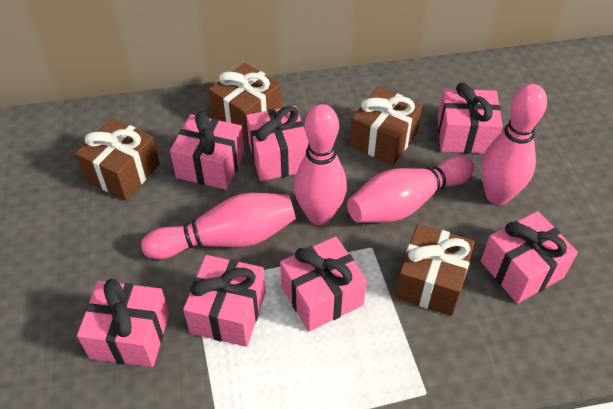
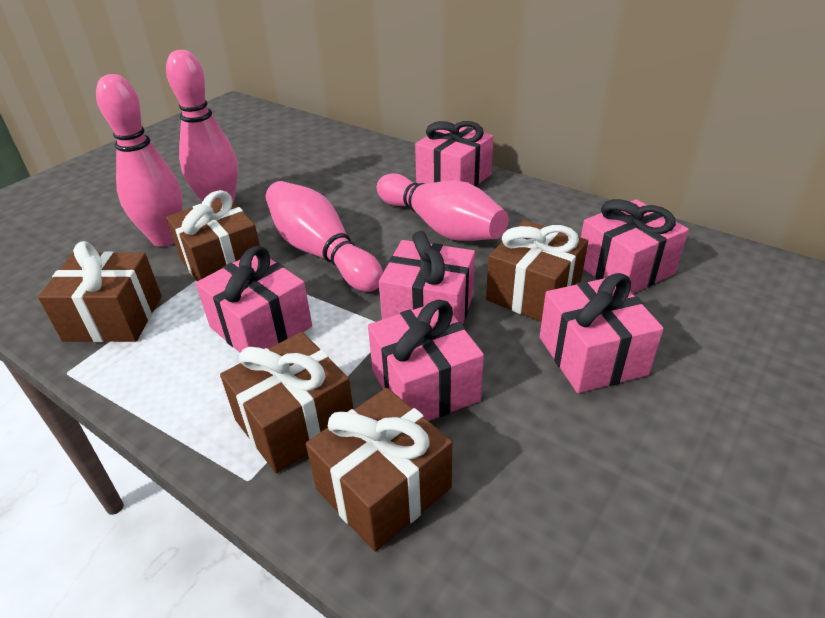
brown gift: [75,118,160,200] [209,63,282,139] [350,86,422,165] [395,224,475,316] = 4 -> [38,241,161,342] [166,190,260,281] [220,332,353,473] [306,388,452,552] [486,220,588,322] = 5
pink gift: [77,279,169,367] [170,111,245,190] [183,255,266,347] [246,106,309,181] [280,236,367,331] [438,83,503,154] [481,211,578,304] = 7 -> [196,246,312,352] [368,300,484,421] [379,231,475,324] [415,121,493,186] [540,273,664,393] [581,199,689,294] = 6

